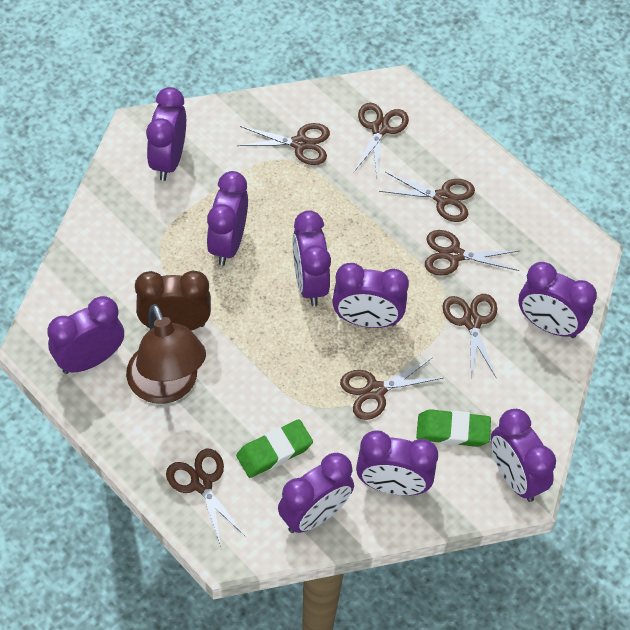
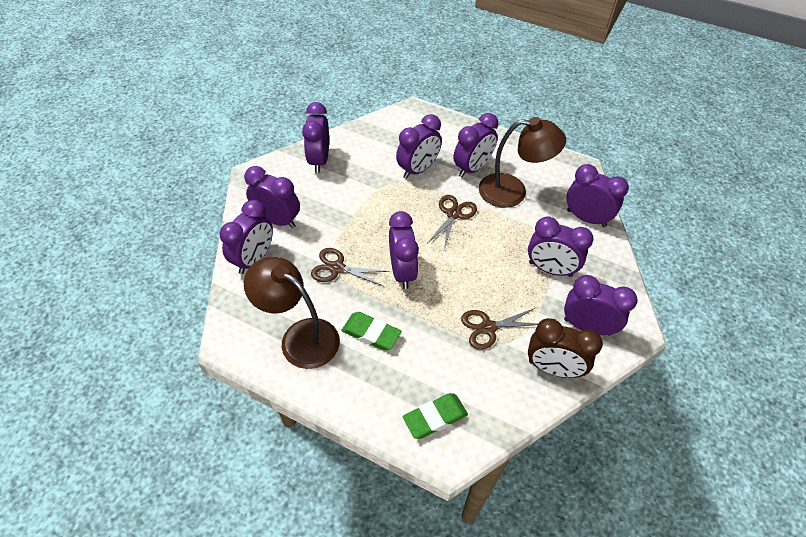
brown lamp: [126,304,206,404] = 1 -> [244,257,340,369] [479,117,566,208] = 2
brown scissors: [166,449,246,547] [237,123,330,165] [340,357,443,420] [354,103,409,178] [379,172,475,222] [425,230,519,276] [442,294,497,379] = 7 -> [311,248,389,286] [428,195,477,250] [461,308,538,350] = 3

